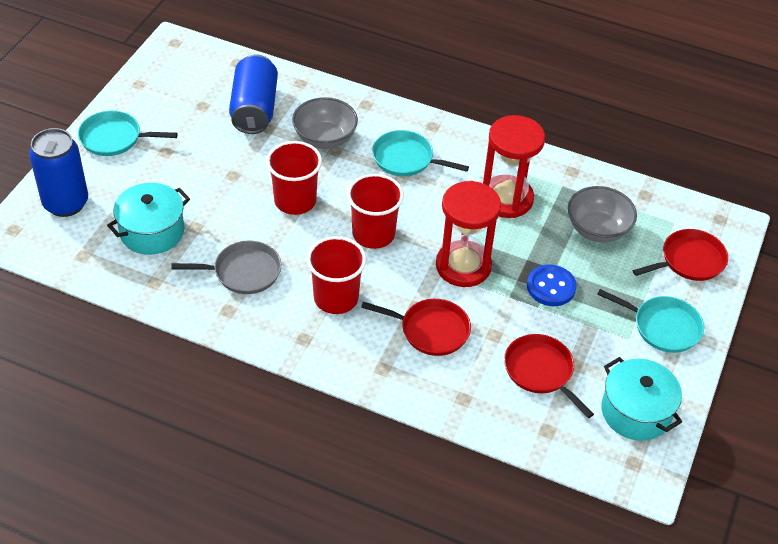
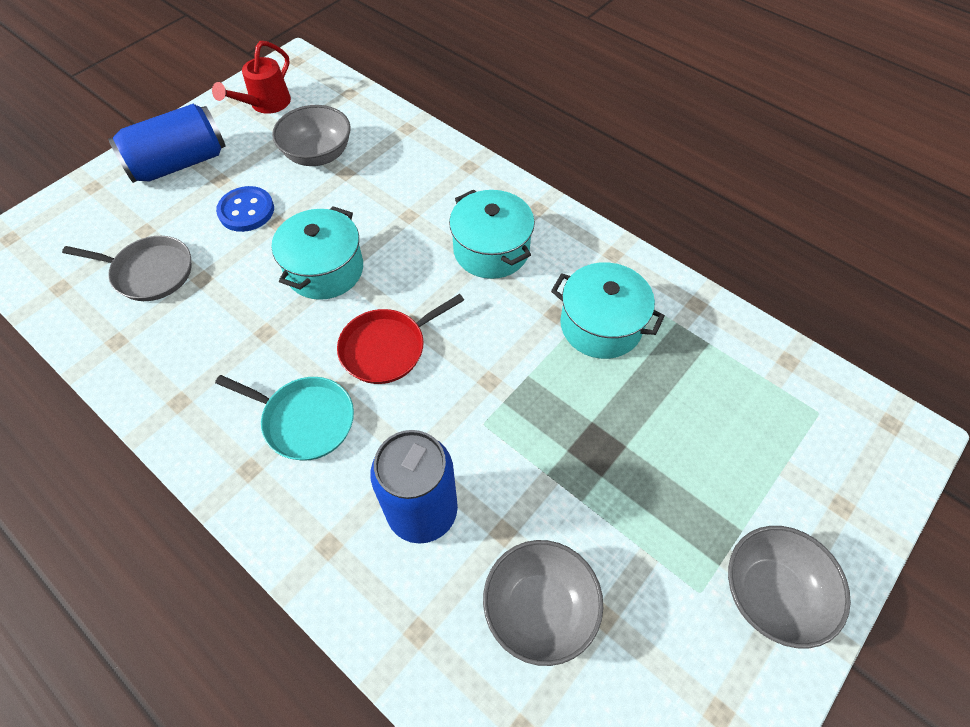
grey bowl: [292,97,358,149] [568,186,637,243] = 2 -> [272,105,351,166] [483,540,603,666] [728,526,851,649] = 3
red cup: [266,141,322,215] [307,236,366,314] [347,174,404,249] = 3 -> none = 0
red hourglass: [436,181,501,287] [483,115,545,218] = 2 -> none = 0
red pan: [361,299,471,356] [504,334,594,418] [633,229,728,281] = 3 -> [337,294,464,384] = 1
red watering can: none = 0 -> [212,41,291,114] = 1
turquoise pan: [78,110,178,156] [372,130,469,176] [597,289,704,353] = 3 -> [215,375,354,461] = 1
turquoise pot: [107,183,190,255] [601,357,682,441] = 2 -> [272,206,363,300] [449,190,535,279] [551,262,665,359] = 3

